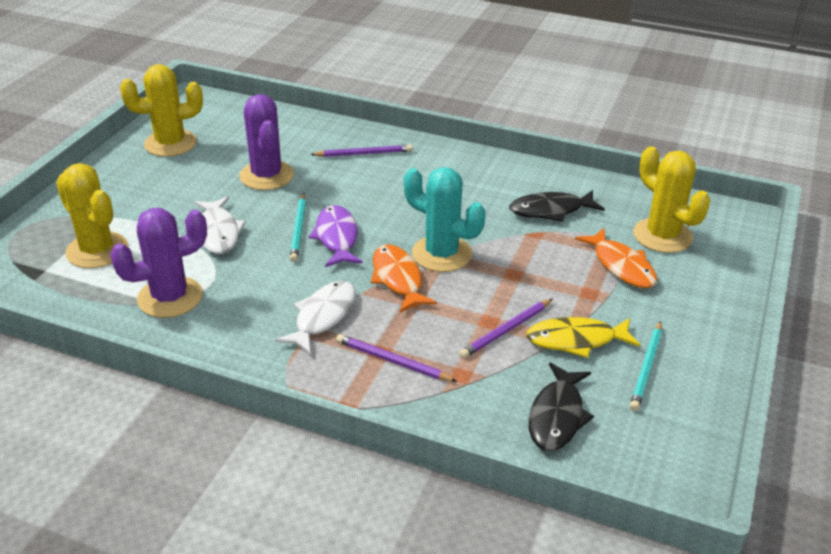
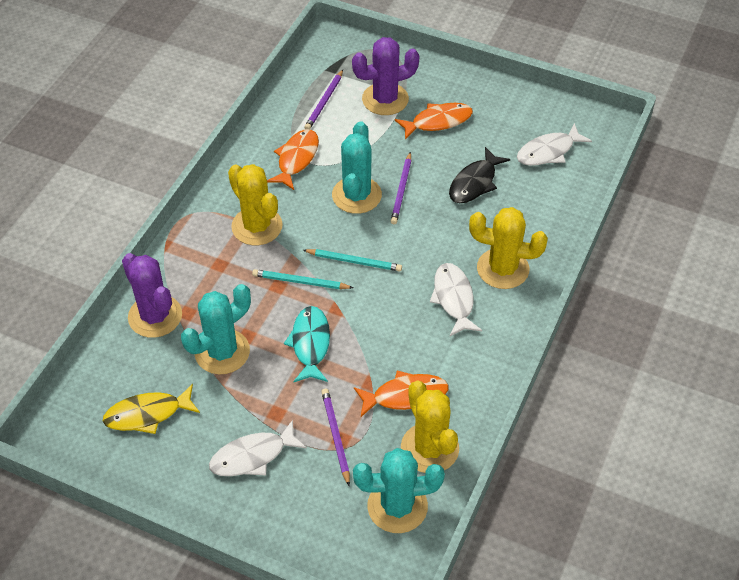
black fish: [509,190,605,222] [529,362,594,451] = 2 -> [449,147,510,203] = 1
orange fish: [371,245,437,313] [575,228,657,288] = 2 -> [267,129,319,190] [354,371,449,417] [395,103,473,140] = 3
purple fish: [309,205,363,267] = 1 -> none = 0
turquoise cactus: [404,167,486,272] = 1 -> [181,284,251,374] [332,121,382,214] [353,448,445,533] = 3
turquoise fish: none = 0 -> [284,306,330,382] = 1
white fish: [194,197,246,254] [275,281,356,355] = 2 -> [209,420,307,476] [430,263,482,336] [517,123,592,166] = 3

